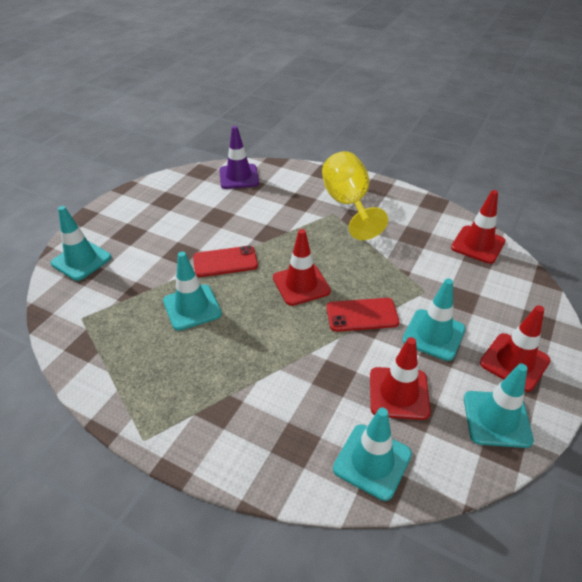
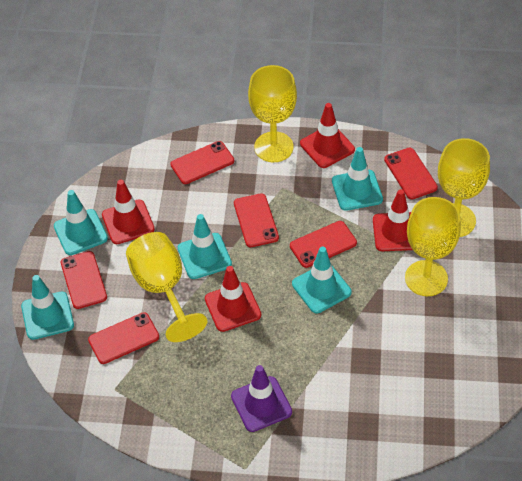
red phone: [193,246,258,277] [326,298,399,332] = 2 -> [61,251,107,309] [88,312,159,364] [170,141,234,184] [234,193,279,247] [290,221,357,268] [384,148,438,199] = 6
yellow goblet: [322,151,388,240] = 1 -> [126,232,207,342] [248,65,297,162] [405,197,461,296] [438,138,490,237] = 4

